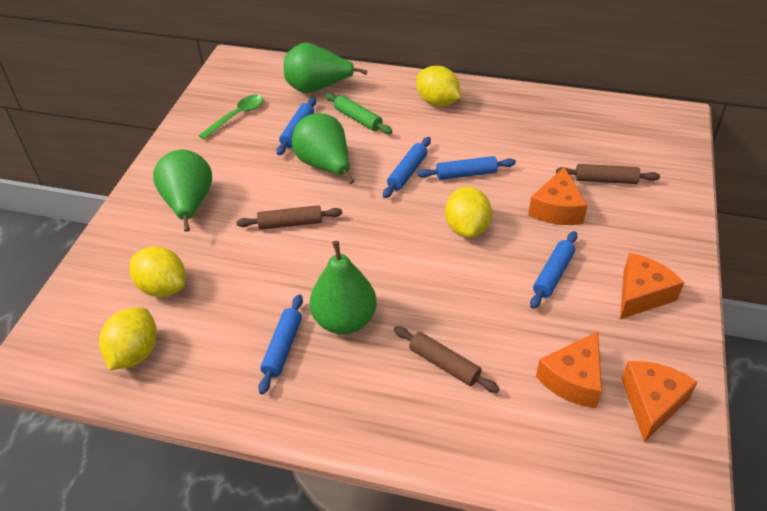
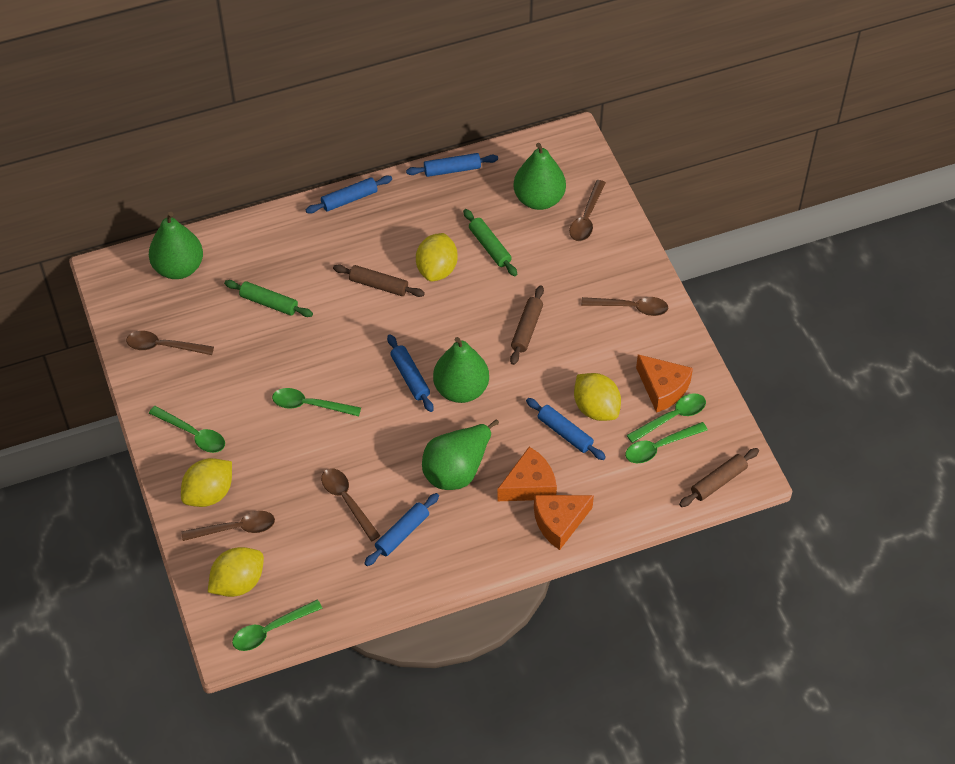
brown spoon: none = 0 -> [126,331,214,355] [181,511,275,541] [321,468,380,541] [569,180,606,241] [581,297,668,316] = 5
green rolling pin: [325,93,392,134] = 1 -> [224,280,313,317] [463,209,517,276] = 2
green spoon: [198,95,263,140] = 1 -> [149,406,225,453] [232,600,322,651] [272,388,361,416] [625,422,708,463] [626,393,706,443] = 5
orange cheese: [528,167,588,225] [536,331,602,408] [620,253,684,319] [621,361,698,442] = 4 -> [497,447,557,501] [534,495,594,550] [636,354,693,413] = 3

